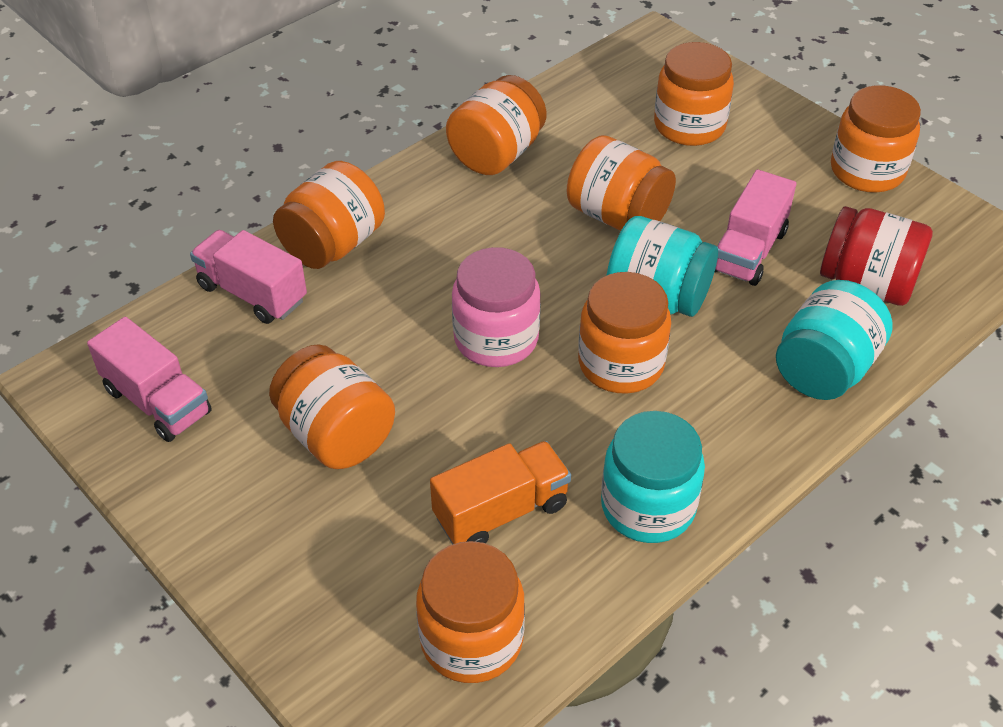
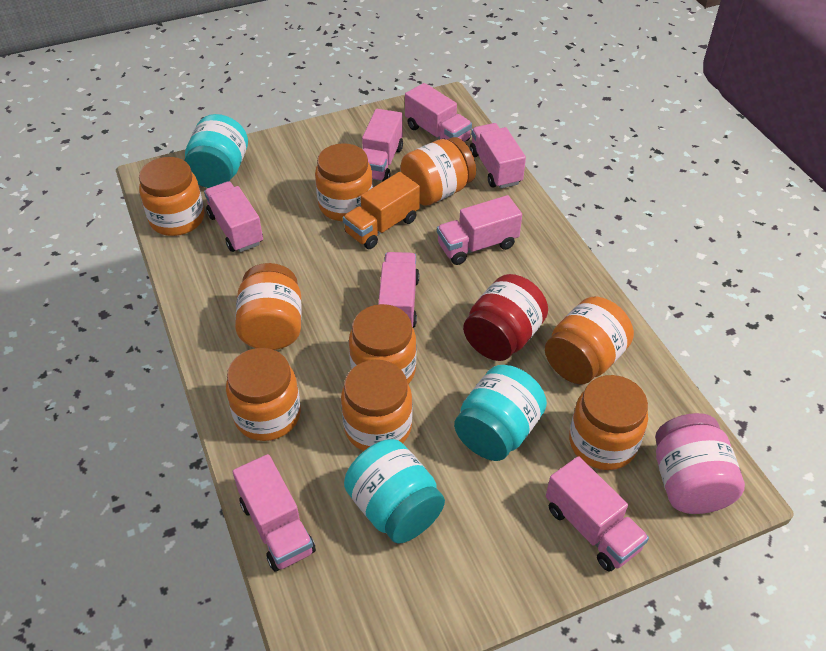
orange jar: [269,344,395,469] [273,161,385,269] [416,541,525,683] [446,75,546,175] [567,135,676,230] [578,272,671,394] [654,42,734,146] [831,85,921,193] = 8 -> [139,157,204,236] [226,348,301,441] [235,263,302,350] [315,143,373,221] [341,360,412,451] [349,304,416,384] [401,137,476,206] [545,296,634,384] [569,375,648,470] = 9
pink truck: [87,317,212,442] [190,230,307,324] [715,169,796,286] = 3 -> [204,181,263,252] [233,454,316,571] [362,109,403,181] [378,252,419,328] [405,83,472,142] [437,195,522,265] [470,123,526,189] [546,456,649,572] = 8

